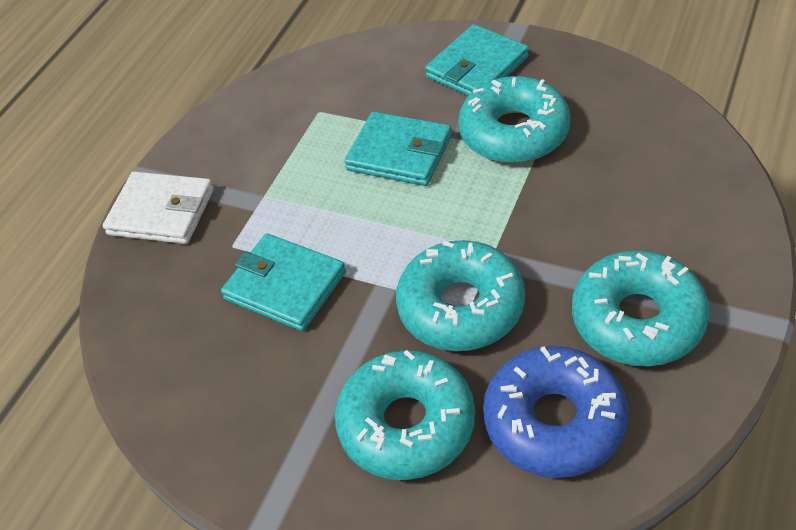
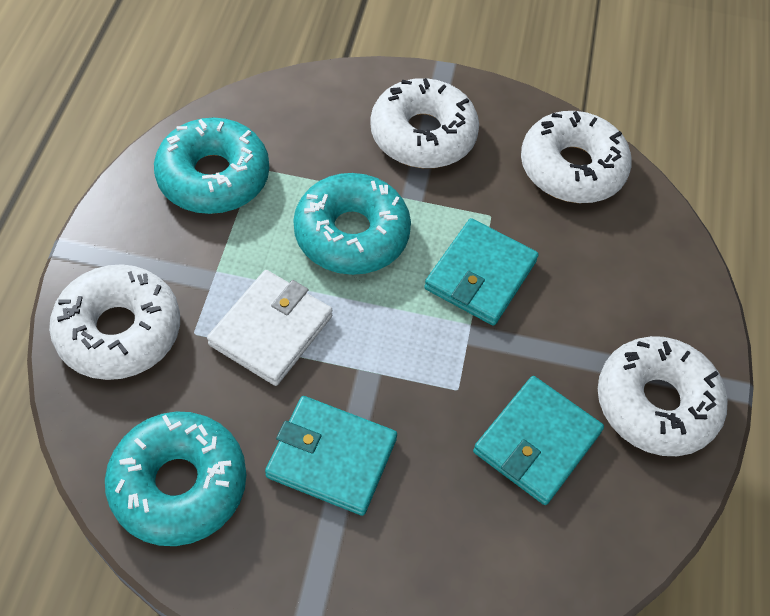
blue donut: [483,346,628,478] = 1 -> none = 0
turquoise donut: [335,350,475,480] [396,240,525,351] [458,76,571,163] [572,251,710,366] = 4 -> [105,411,246,546] [154,118,269,214] [293,173,411,275] = 3
white donut: none = 0 -> [49,264,180,380] [370,78,479,168] [521,111,632,203] [598,336,728,456] = 4

